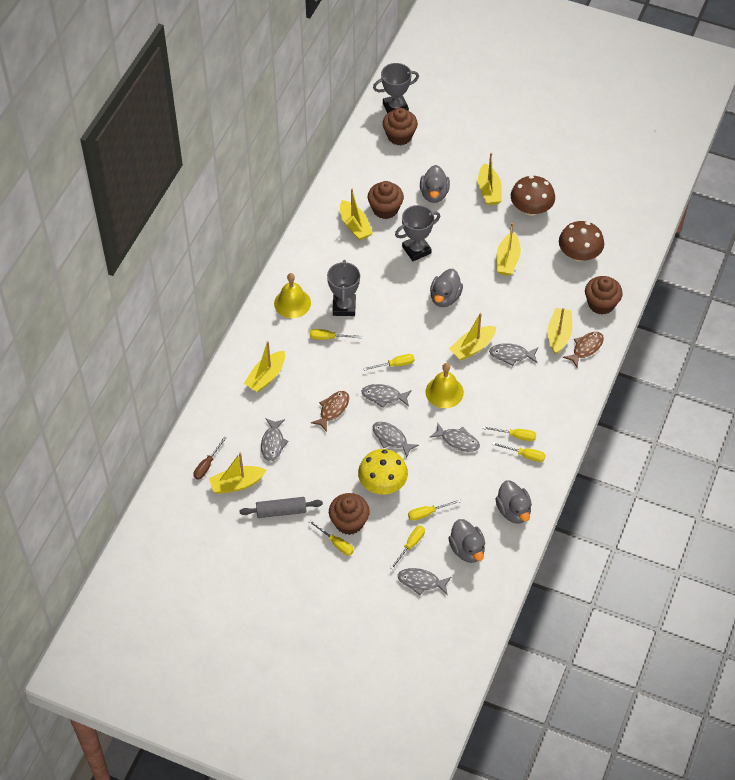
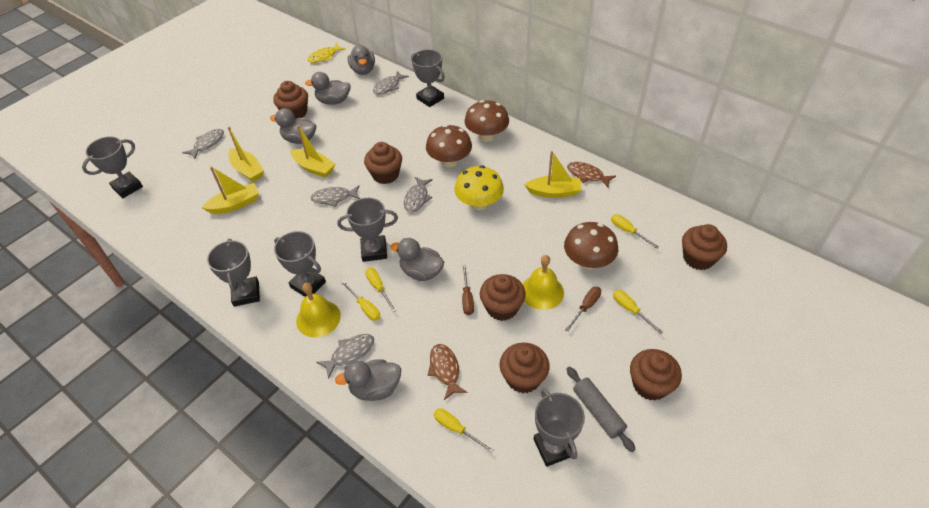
brown cupcake: [329,493,370,535] [368,181,404,219] [383,108,418,145] [585,276,623,315] = 4 -> [273,81,308,119] [364,142,402,184] [480,274,526,321] [499,342,549,393] [630,349,682,401] [682,224,727,270] = 6
brown mushroom: [511,176,555,216] [559,221,604,262] = 2 -> [426,125,472,167] [464,100,509,142] [564,222,618,269] = 3
brown screwdriver: [194,437,226,480] = 1 -> [462,265,474,315] [565,287,601,332] = 2
grey duck: [420,165,450,203] [430,269,463,307] [449,519,485,563] [495,480,532,524] = 4 -> [270,108,316,144] [305,72,351,105] [335,359,401,401] [348,44,375,75] [390,238,444,281] = 5
grey fish: [261,418,289,461] [361,384,412,408] [373,422,419,458] [398,568,451,595] [429,422,480,452] [489,343,538,366] = 6 -> [182,129,224,159] [311,185,360,207] [316,334,374,379] [373,71,409,95] [404,177,433,213] = 5
grey trophy: [327,260,360,316] [373,63,419,113] [395,205,440,261] = 3 -> [82,136,143,198] [207,239,260,307] [274,231,326,297] [337,198,398,262] [411,49,445,107] [534,388,585,467] = 6
yellow boat: [209,453,266,494] [244,341,285,392] [340,189,373,241] [449,313,496,361] [478,153,502,205] [496,223,521,276] [547,308,572,355] = 7 -> [201,166,259,214] [228,127,264,182] [290,125,336,178] [524,151,582,198] = 4
yellow fish: none = 0 -> [308,43,346,63] = 1
yellow screwdriver: [309,520,354,555] [310,329,362,340] [363,354,415,371] [390,526,425,570] [408,499,461,521] [482,426,536,441] [492,442,545,462] = 7 -> [341,281,380,321] [365,268,396,312] [434,408,493,453] [611,214,659,249] [613,290,663,334] = 5

